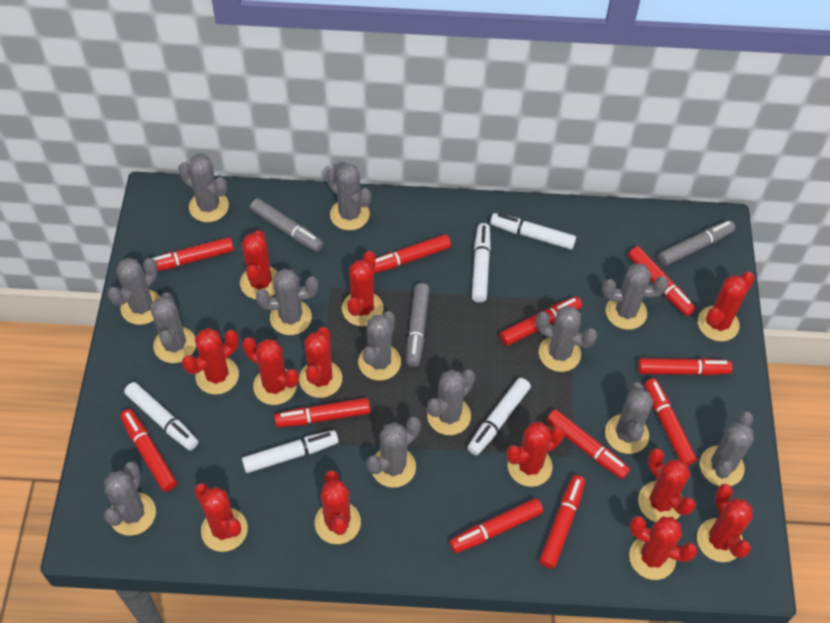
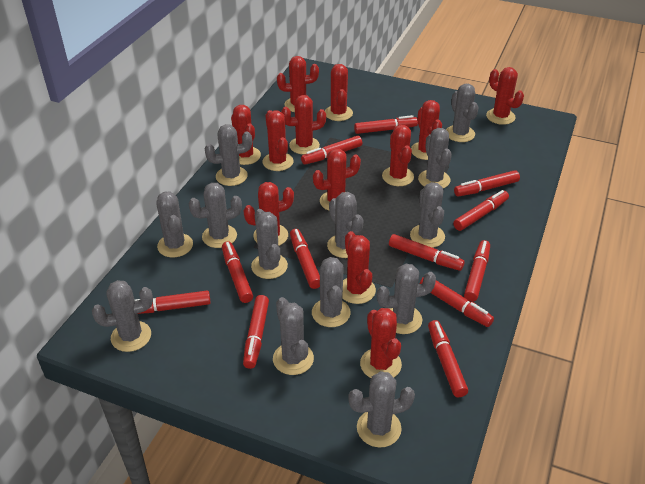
grey marker: [250,198,324,252] [406,283,429,367] [658,220,735,266] = 3 -> none = 0
red marker: [120,409,177,492] [151,237,234,271] [274,398,370,427] [374,234,451,273] [449,498,543,553] [500,296,582,346] [539,475,585,569] [546,409,630,479] [628,246,696,316] [638,358,733,376] [644,378,697,466] = 11 -> [135,291,211,314] [222,241,253,303] [243,295,269,369] [290,229,320,289] [301,136,362,165] [354,115,418,134] [389,234,465,271] [420,278,494,327] [428,320,468,397] [453,190,509,231] [454,170,520,196] [464,240,490,302] = 12
white marker: [124,382,198,450] [242,430,339,473] [467,378,531,455] [472,223,491,302] [490,213,576,250] = 5 -> none = 0

